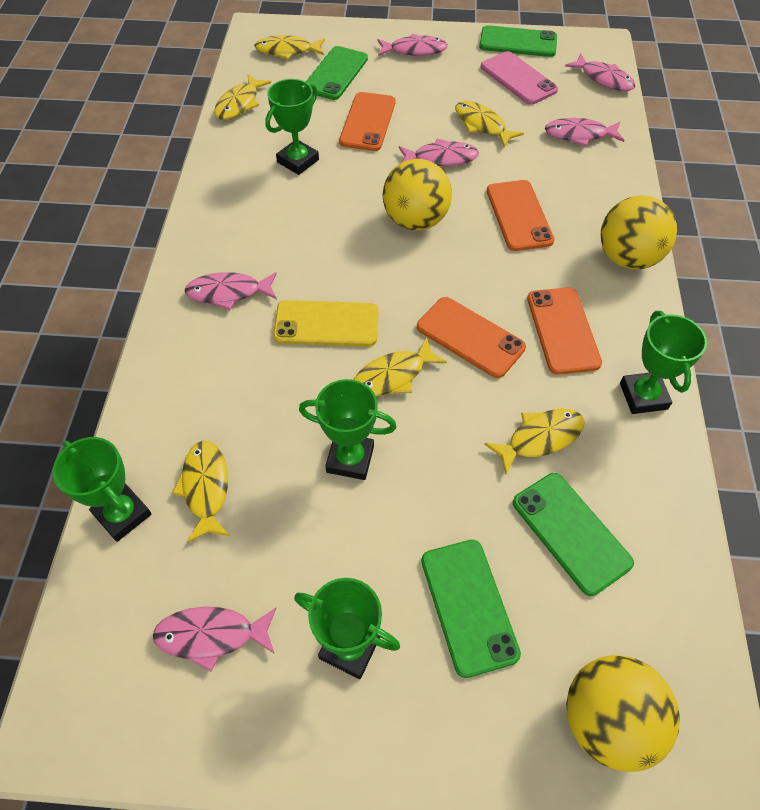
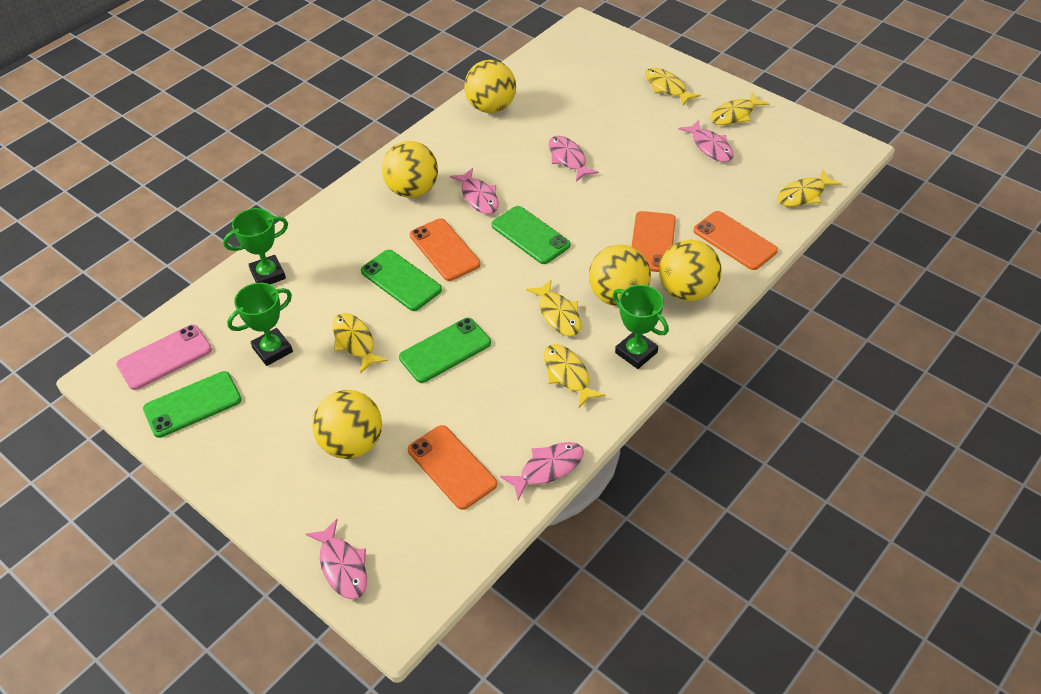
green trophy: [53,437,151,542] [265,79,319,175] [294,578,400,679] [299,379,397,480] [620,311,707,414] = 5 -> [223,208,288,284] [227,283,293,366] [613,285,669,369] = 3
pink fish: [153,607,276,671] [185,272,277,310] [377,34,448,56] [399,138,479,166] [545,118,625,147] [565,53,636,91] = 6 -> [306,519,367,600] [450,168,499,214] [500,442,584,500] [549,136,599,182] [679,120,734,162] = 5
yellow ball: [382,159,452,231] [566,655,680,772] [600,195,677,269] = 3 -> [312,390,382,459] [382,141,438,198] [464,60,516,113] [589,245,651,306] [659,240,722,301] = 5
yellow phone: [273,300,378,346] = 1 -> none = 0

